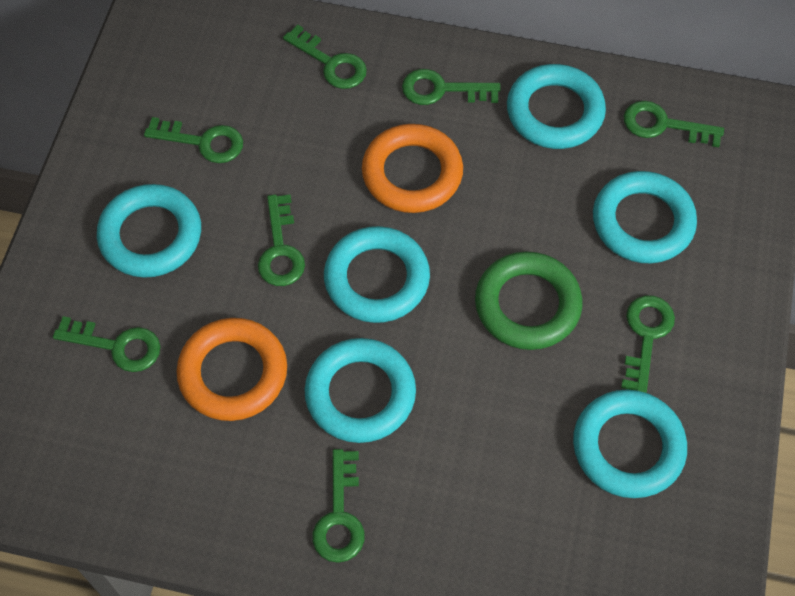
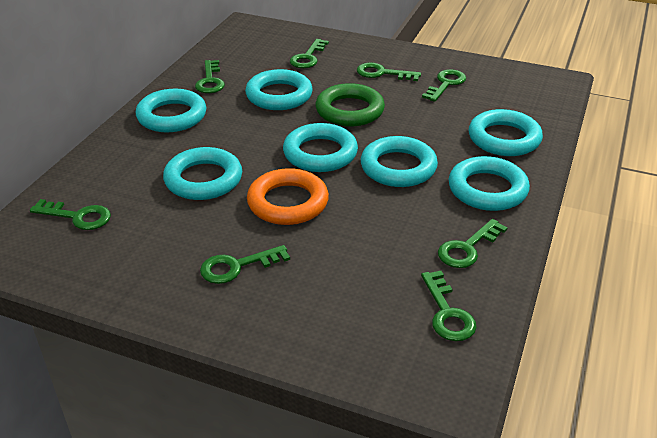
orange ring: [176,318,287,421] [362,124,463,213] = 2 -> [247,168,329,225] = 1
turquoise ring: [97,184,201,278] [304,338,416,443] [324,226,430,323] [507,64,606,149] [573,390,687,498] [593,171,697,263] = 6 -> [136,89,207,132] [163,147,242,200] [245,69,313,110] [283,123,358,172] [361,136,438,187] [449,156,530,211] [469,109,543,156] = 7

